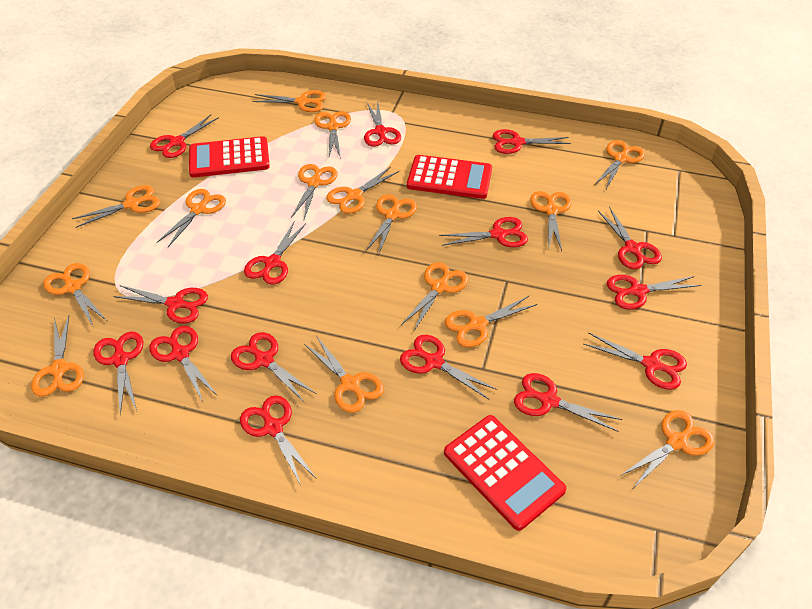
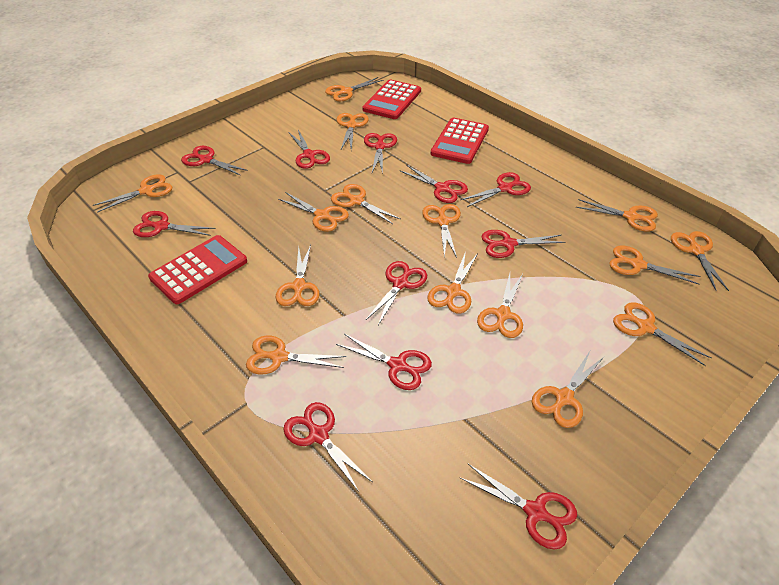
red scissors: [93,332,143,415] [113,285,208,324] [149,326,218,402] [150,115,219,158] [231,332,317,403] [240,395,317,485] [244,222,306,285] [364,100,401,147] [400,335,497,399] [439,217,528,247] [493,129,571,154] [514,373,622,432] [584,332,687,390] [598,207,662,269] [607,275,701,310] = 15 -> [133,211,216,237] [181,146,248,176] [283,402,372,492] [288,130,330,169] [336,334,432,390] [364,133,397,174] [365,261,427,325] [399,165,468,203] [459,463,577,550] [460,172,531,207] [482,230,566,258] = 11

